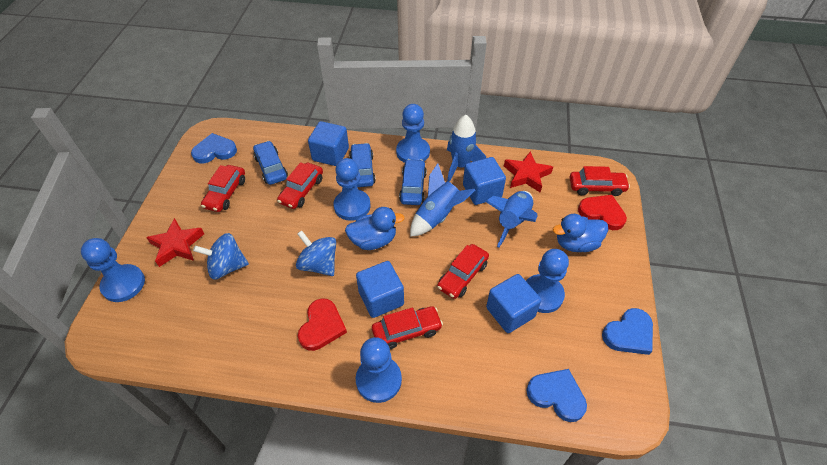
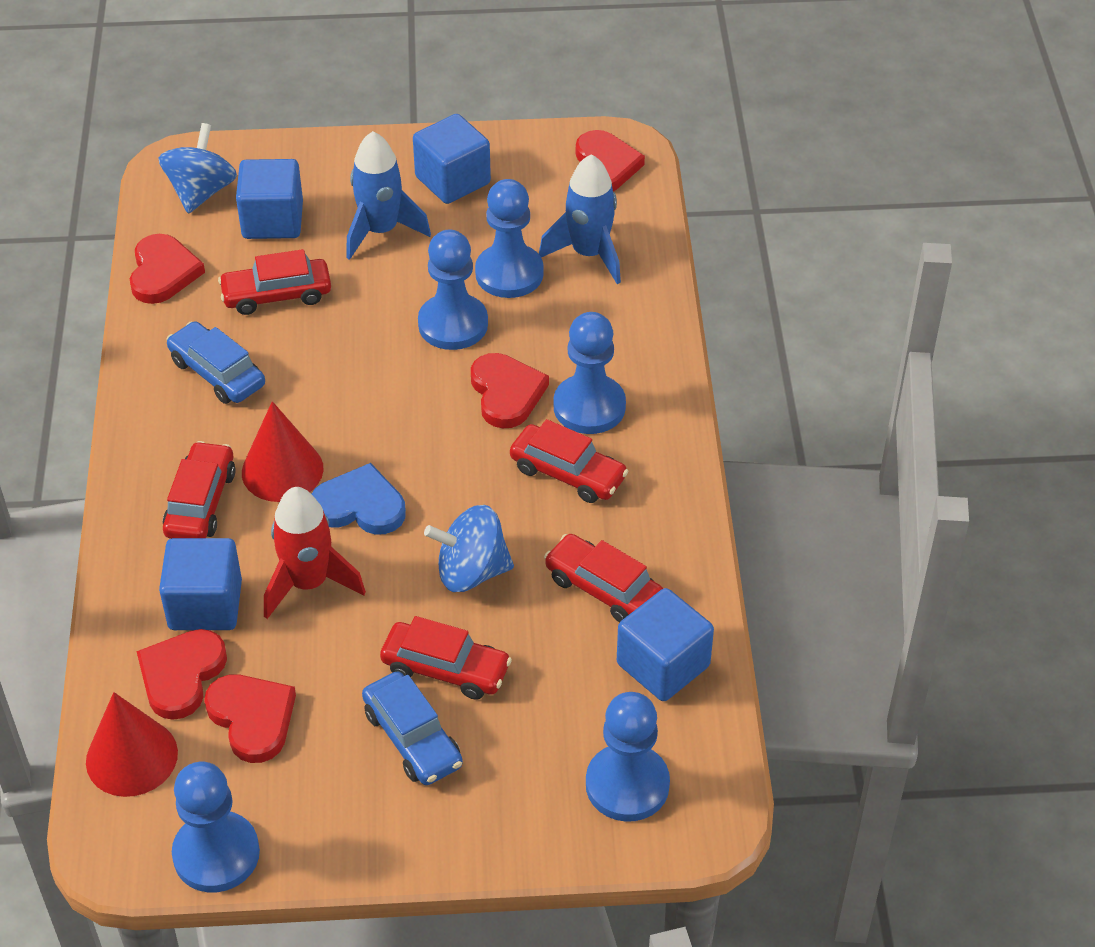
blue car: [253,141,288,185] [349,143,376,187] [399,159,427,205] = 3 -> [166,321,265,404] [362,671,463,785] = 2
blue duck: [345,207,405,250] [553,214,608,252] = 2 -> none = 0
blue heart: [191,133,237,164] [526,369,587,422] [602,308,653,355] = 3 -> [312,463,406,535] = 1
blue rocket: [410,163,475,237] [447,115,486,182] [485,191,538,248] = 3 -> [346,131,431,260] [539,154,621,284] = 2
red cone: none = 0 -> [86,692,178,797] [242,401,324,502] = 2
red heart: [298,298,347,351] [578,195,627,230] = 2 -> [130,234,205,304] [136,629,227,720] [204,674,296,763] [471,353,549,428] [576,130,645,191] = 5
red rocket: none = 0 -> [264,487,366,619] = 1
red star: [146,218,204,267] [504,151,553,192] = 2 -> none = 0

